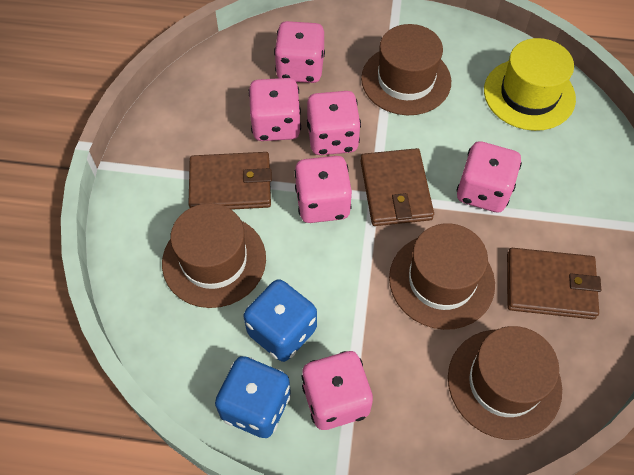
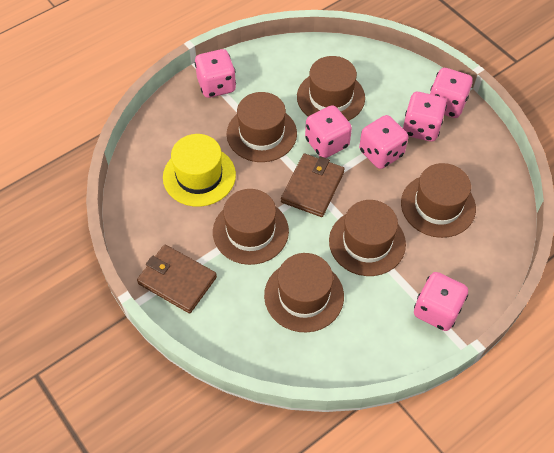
blue dice: [215,356,291,438] [244,279,317,362] = 2 -> none = 0
brown hat: [162,203,266,308] [361,24,451,115] [389,223,495,330] [448,326,562,440] = 4 -> [213,189,289,265] [227,92,297,162] [264,253,344,332] [297,56,365,121] [329,200,406,276] [401,163,476,238] = 6
brown wallet: [188,152,272,210] [361,148,434,226] [507,248,601,319] = 3 -> [137,245,217,313] [281,154,345,217] = 2

